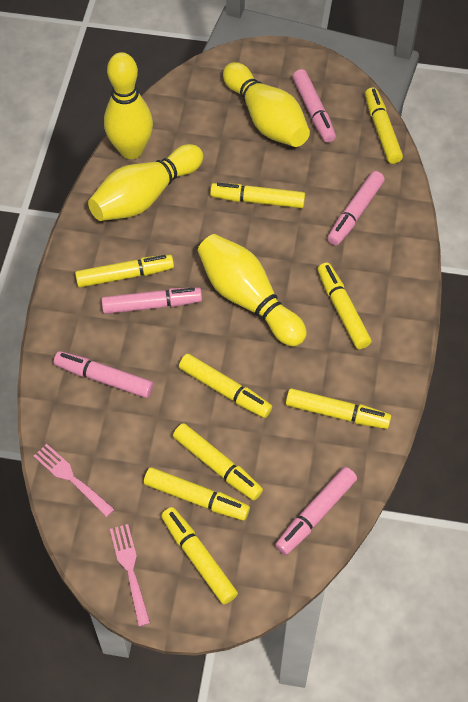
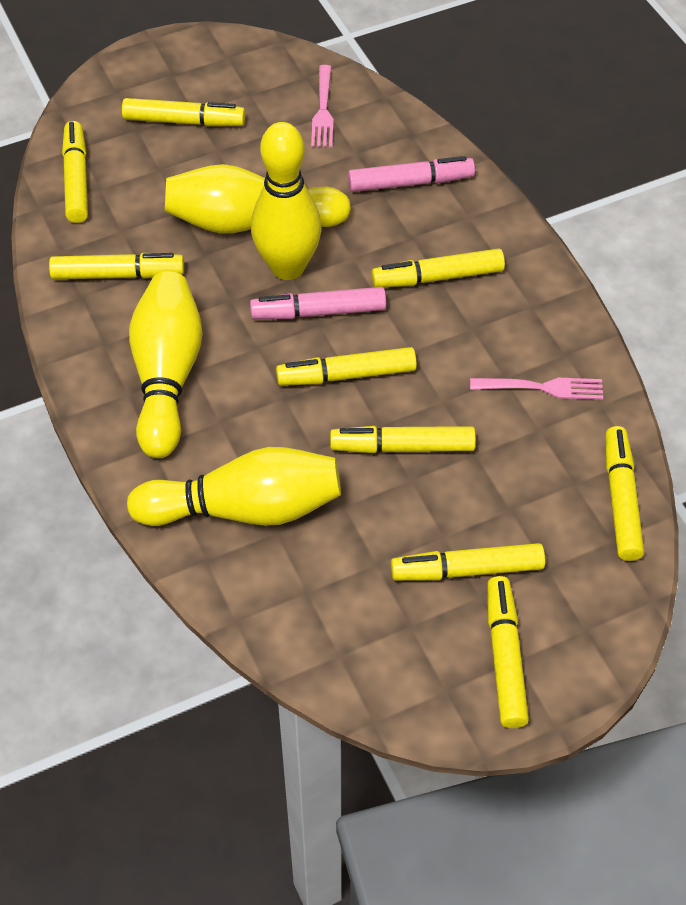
pink marker: [54,351,153,398] [101,287,202,314] [275,467,357,555] [292,69,336,143] [327,171,385,246] = 5 -> [250,287,386,319] [348,156,475,192] = 2

